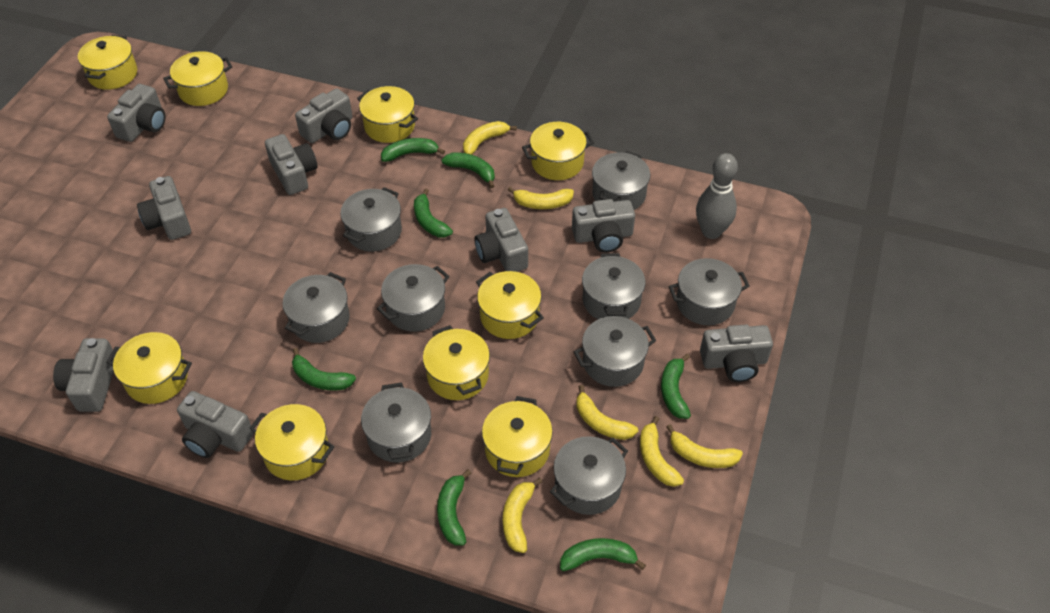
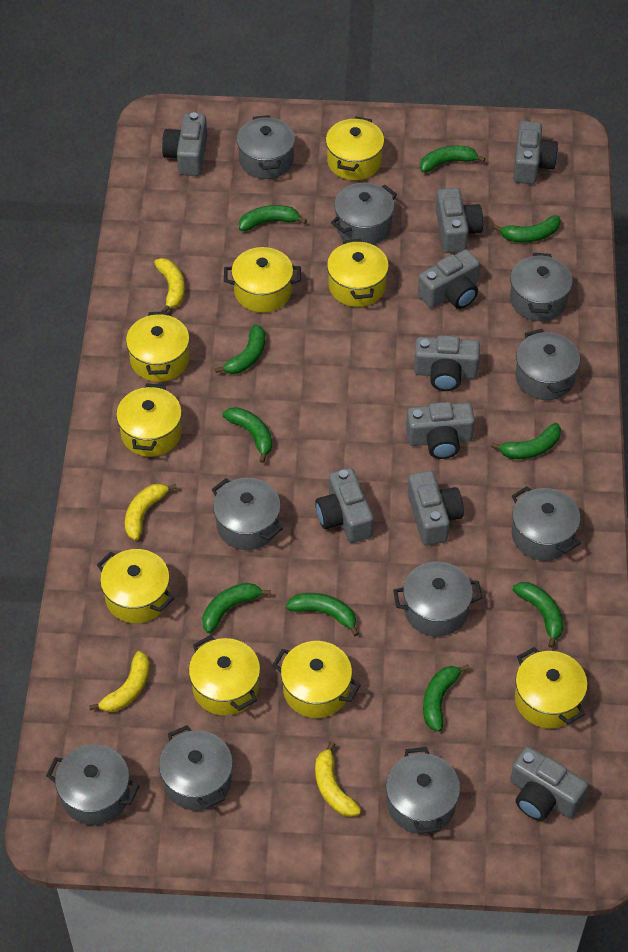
green banana: [292,348,356,390] [381,138,445,162] [414,188,453,237] [437,469,471,546] [442,152,495,188] [560,538,646,571] [661,354,691,419] = 7 -> [202,583,271,633] [215,324,265,374] [222,407,272,463] [239,205,307,231] [286,593,359,636] [420,146,486,173] [423,664,470,732] [491,423,561,459] [493,215,561,243] [513,582,564,648] = 10
grey bowling pin: [696,153,738,239] = 1 -> none = 0
grey pot: [283,272,350,343] [340,187,402,252] [361,382,431,463] [377,264,450,332] [550,436,628,515] [574,316,656,387] [582,253,645,319] [592,151,650,210] [669,258,750,325] = 9 -> [46,744,140,825] [159,725,233,811] [211,478,283,550] [237,115,295,179] [331,183,397,245] [386,747,460,834] [393,562,482,636] [510,253,573,321] [512,486,581,561] [515,329,580,400] = 10
yellow banana: [463,121,517,155] [503,478,542,553] [508,187,574,209] [577,385,638,440] [640,416,684,487] [667,424,743,468] = 6 -> [89,651,150,712] [125,483,177,540] [154,258,185,312] [315,741,361,817] = 4

